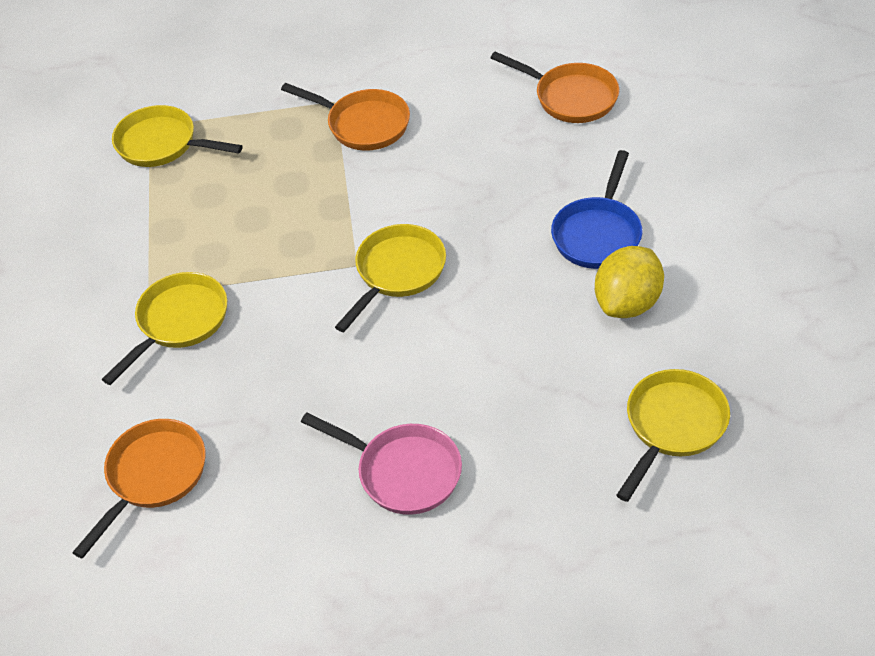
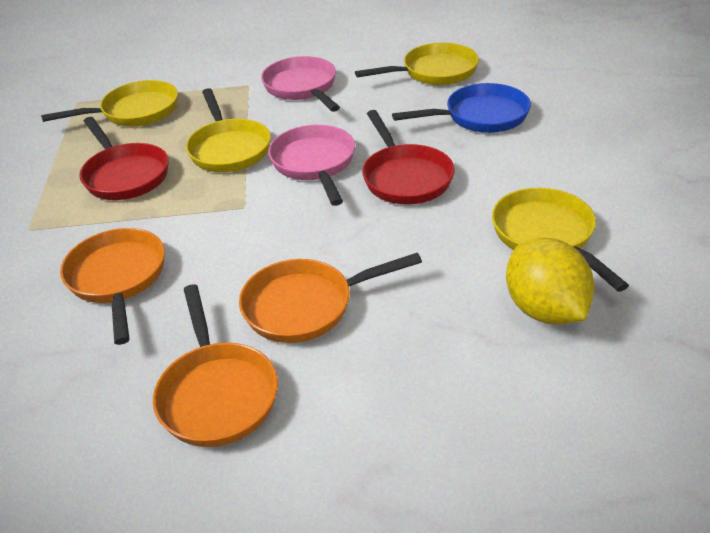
pink pan: [301,413,462,515] = 1 -> [261,56,340,112] [268,125,355,206] = 2
red pan: none = 0 -> [79,117,169,200] [362,110,455,204] = 2

